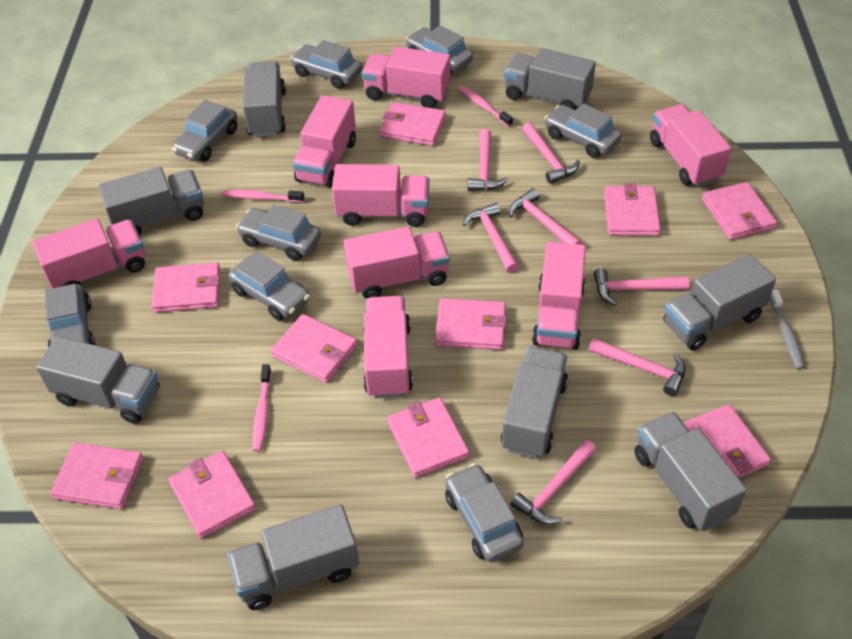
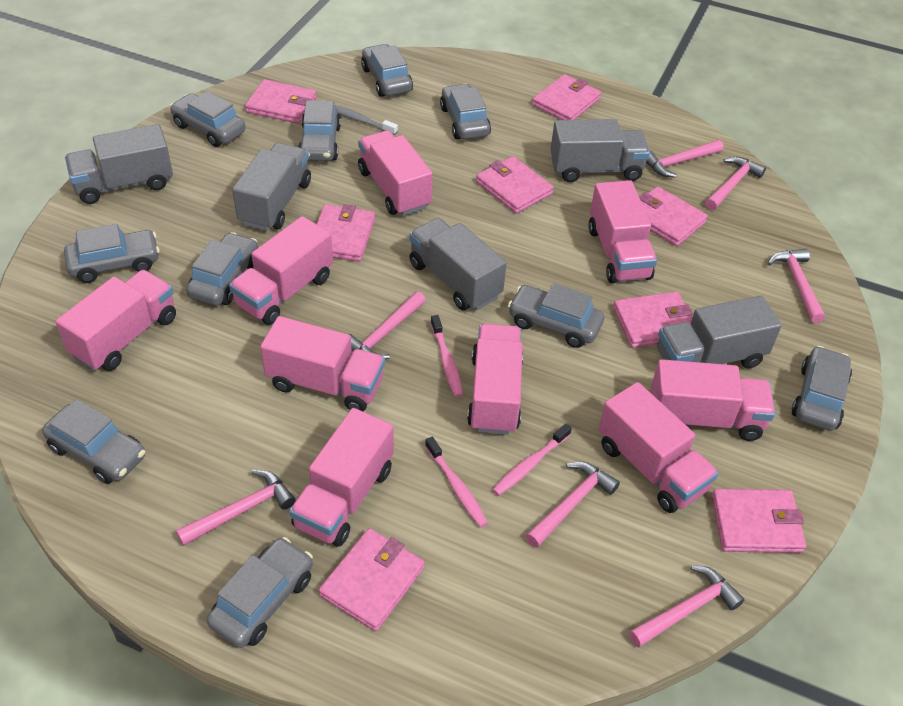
grey car: [45,284,95,348] [172,100,237,162] [228,251,310,320] [236,205,321,261] [290,40,362,89] [406,25,473,73] [445,463,524,562] [544,103,622,158] = 8 -> [42,399,145,484] [64,224,160,283] [170,91,246,147] [186,232,258,306] [207,537,313,648] [298,100,341,161] [361,44,413,97] [440,84,491,139] [508,283,604,348] [792,346,852,431] = 10
grey truck: [36,336,160,424] [98,167,204,236] [227,504,359,610] [243,61,286,137] [501,347,568,458] [504,48,596,110] [634,412,747,531] [663,254,776,351] = 8 -> [65,124,173,204] [232,143,311,231] [409,218,507,311] [550,119,650,182] [657,296,782,369] = 5
pink truck: [33,219,145,289] [293,95,356,188] [332,164,430,227] [344,227,450,299] [362,47,451,108] [363,296,413,398] [532,242,586,350] [650,104,731,187] = 8 -> [56,270,176,371] [229,216,333,325] [260,316,385,411] [289,408,394,547] [358,130,433,216] [467,324,523,435] [588,180,657,283] [598,382,719,513] [650,359,775,441] = 9
pink wallet: [50,443,143,509] [152,262,220,313] [168,451,256,539] [271,314,357,383] [379,102,446,146] [387,397,469,478] [435,298,507,350] [604,183,661,236] [683,404,771,478] [702,182,777,240] = 10 -> [245,79,316,124] [317,204,375,262] [319,528,425,631] [476,156,554,214] [532,74,601,120] [613,291,693,348] [639,186,708,246] [711,489,806,553] = 8

